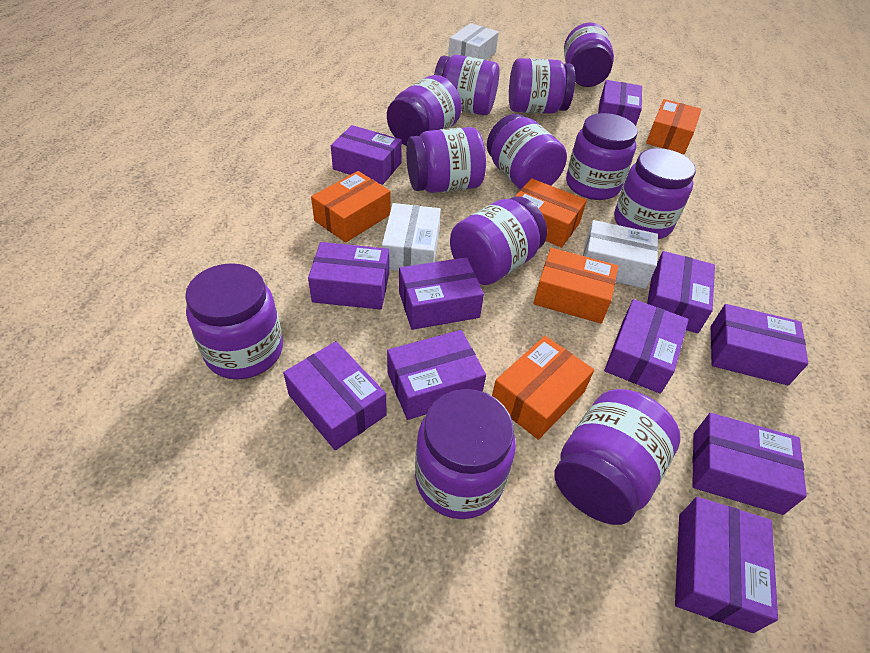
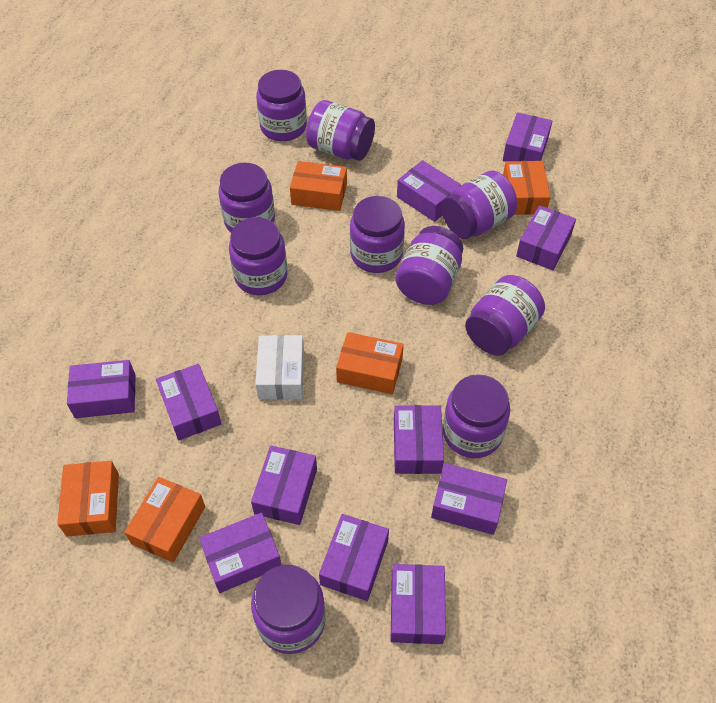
purple jar: [185,263,283,379] [387,75,462,146] [406,127,486,193] [415,389,516,519] [434,55,499,115] [450,197,547,285] [487,114,567,190] [509,58,575,114] [554,389,681,525] [564,22,614,87] [566,113,638,200] [614,148,696,239] = 12 -> [218,163,275,233] [229,217,288,295] [251,565,326,654] [256,70,307,141] [306,100,375,161] [350,196,405,273] [396,226,463,305] [441,171,517,239] [443,374,510,458] [465,275,545,355] = 10
white box: [382,203,441,271] [448,23,499,60] [583,220,658,289] = 3 -> [255,335,304,399] = 1

